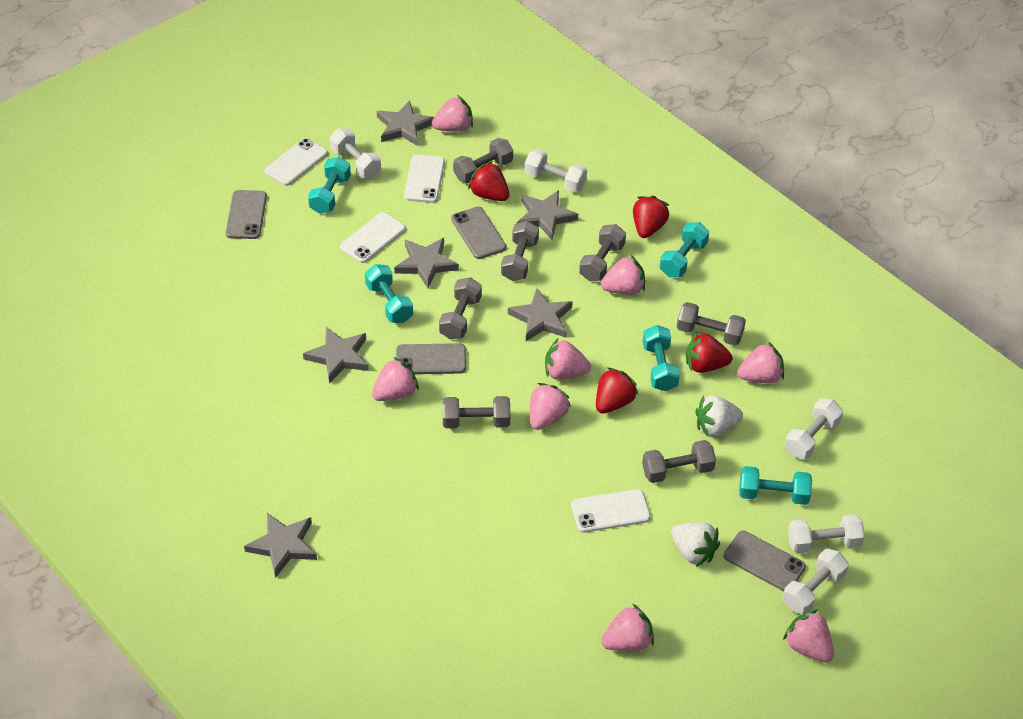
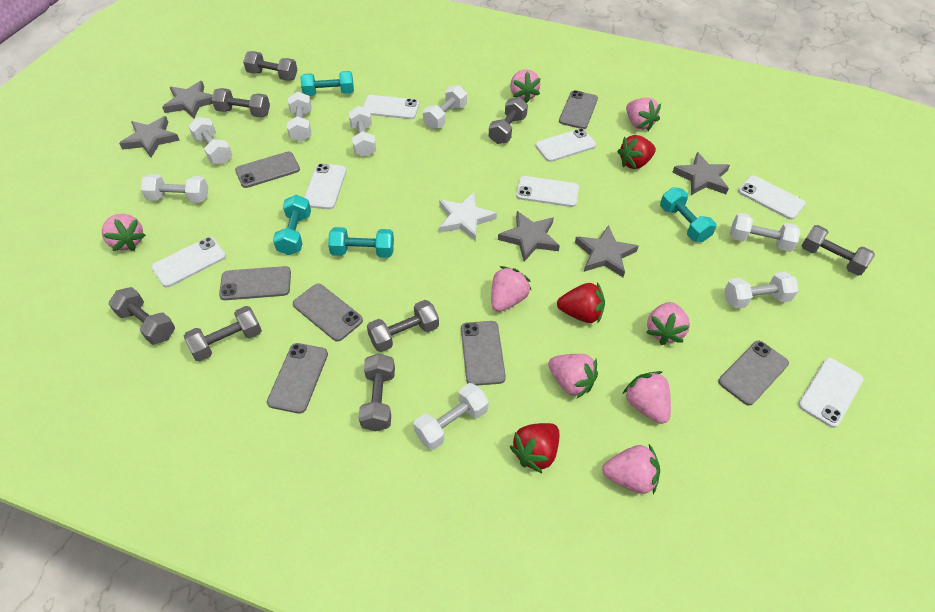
grey dumbbell: [439,277,482,340] [443,396,510,428] [453,138,513,183] [501,221,539,281] [579,224,626,281] [642,440,716,483] [677,302,746,346] = 7 -> [108,287,175,345] [184,306,262,361] [212,88,270,118] [243,51,297,81] [358,353,395,431] [367,300,439,352] [488,97,528,144] [801,225,875,276] = 8
grey phone: [226,190,267,239] [396,343,466,374] [451,207,506,259] [724,531,806,591] = 4 -> [219,266,291,300] [235,152,300,188] [267,343,328,414] [293,284,363,341] [461,321,506,386] [559,90,598,129] [718,340,789,406] = 7
grey star: [244,513,317,578] [303,327,369,383] [377,100,434,146] [394,238,459,288] [508,288,573,341] [517,190,578,239] = 6 -> [119,116,180,157] [162,81,213,118] [498,211,560,262] [575,225,639,277] [672,152,730,195] = 5
red strawberry: [468,161,510,201] [596,368,638,414] [633,196,669,238] [686,332,732,373] = 4 -> [510,423,559,473] [557,282,605,323] [617,135,656,169] = 3
turquoise dumbbell: [308,157,351,214] [365,264,413,323] [643,325,680,391] [660,222,709,277] [739,466,812,505] = 5 -> [273,195,311,255] [300,71,354,96] [328,227,394,258] [660,187,717,242] = 4
white dumbbell: [330,128,381,178] [525,149,587,192] [782,549,849,615] [785,398,843,459] [788,514,865,554] = 5 -> [141,174,208,203] [188,117,232,164] [287,92,312,142] [348,106,376,157] [414,383,489,450] [423,85,467,129] [724,272,799,309] [730,213,801,252] = 8
white phone: [264,138,328,186] [340,212,406,263] [404,155,445,203] [571,489,651,533] = 4 -> [151,237,226,287] [304,164,347,209] [363,95,419,119] [516,176,579,207] [535,128,596,162] [738,175,806,220] [798,358,864,428] = 7
white star: none = 0 -> [439,192,497,241] = 1
white strawberry: [671,522,720,567] [695,395,743,437] = 2 -> none = 0

